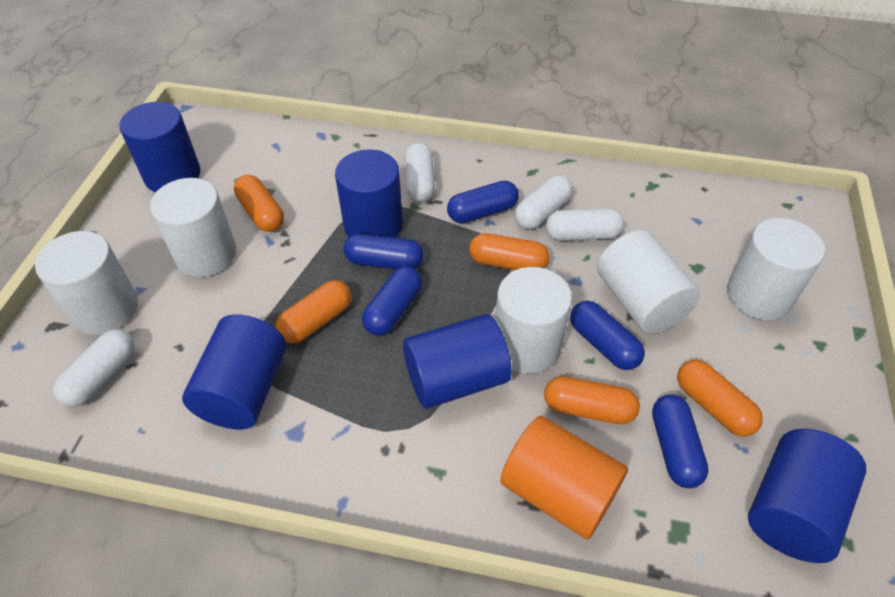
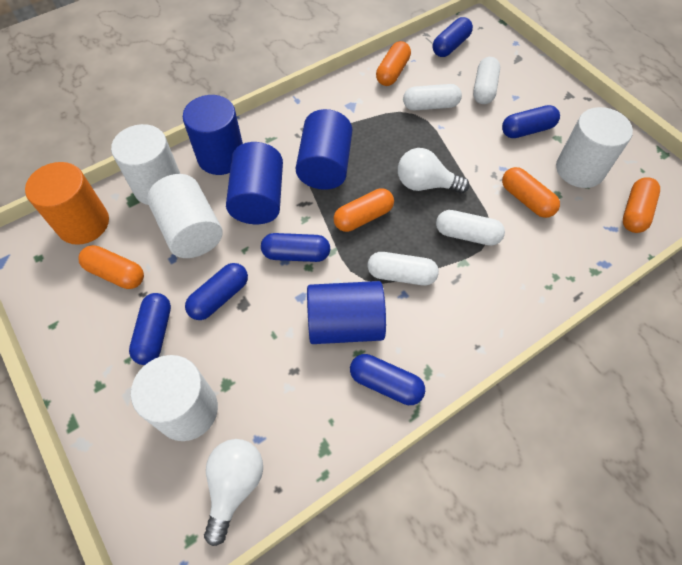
blue capsule: [344,234,423,269] [362,266,422,336] [447,180,519,223] [570,301,645,370] [652,394,709,488] = 5 -> [129,293,171,365] [185,263,248,320] [261,233,330,262] [350,354,425,405] [432,17,473,57] [502,105,560,138] = 6
blue cylinder: [119,102,201,192] [182,314,286,430] [335,150,403,238] [403,314,512,409] [748,429,866,563] = 5 -> [183,95,243,175] [226,142,283,224] [295,109,352,190] [307,281,386,344] = 4
white cylinder: [35,231,138,335] [150,178,236,277] [495,267,572,374] [597,230,700,334] [727,218,825,320] = 5 -> [111,124,180,205] [131,355,218,441] [147,174,222,258] [556,107,633,188] = 4
white light bulb: none = 0 -> [204,439,263,546] [398,148,470,193] = 2

